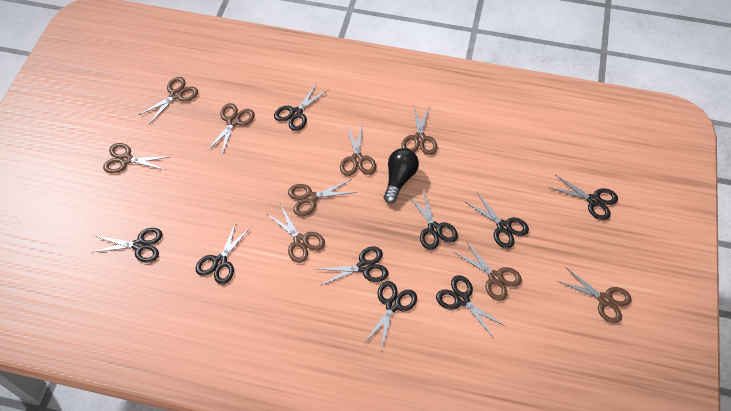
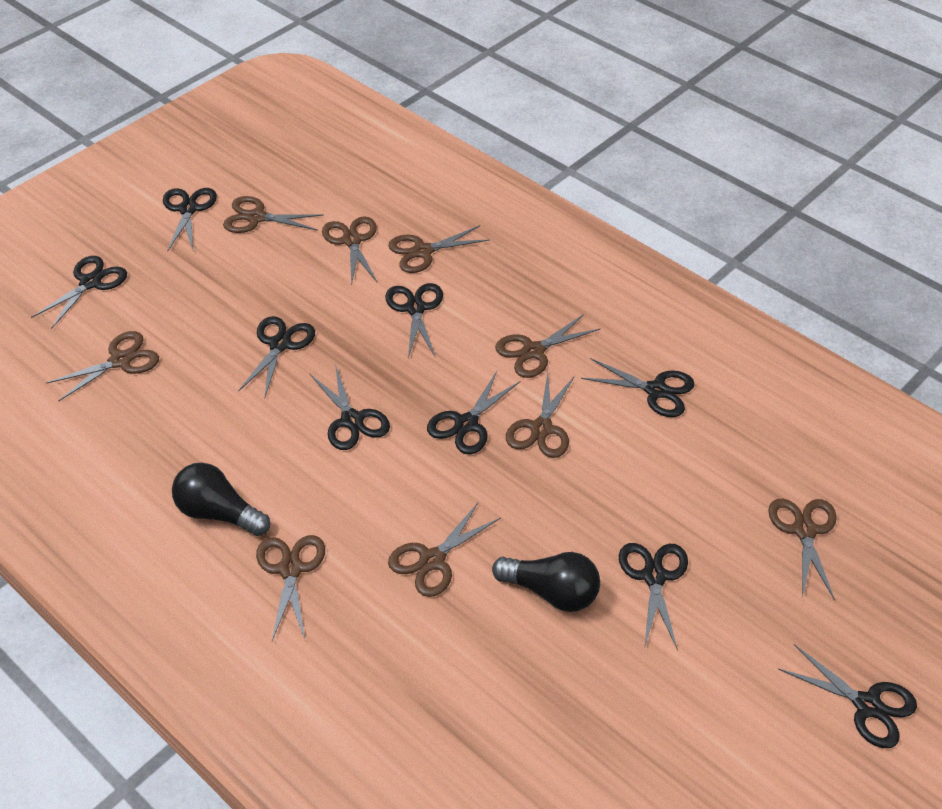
black light bulb: [384,148,419,204] = 1 -> [172,462,270,536] [492,552,600,612] = 2

